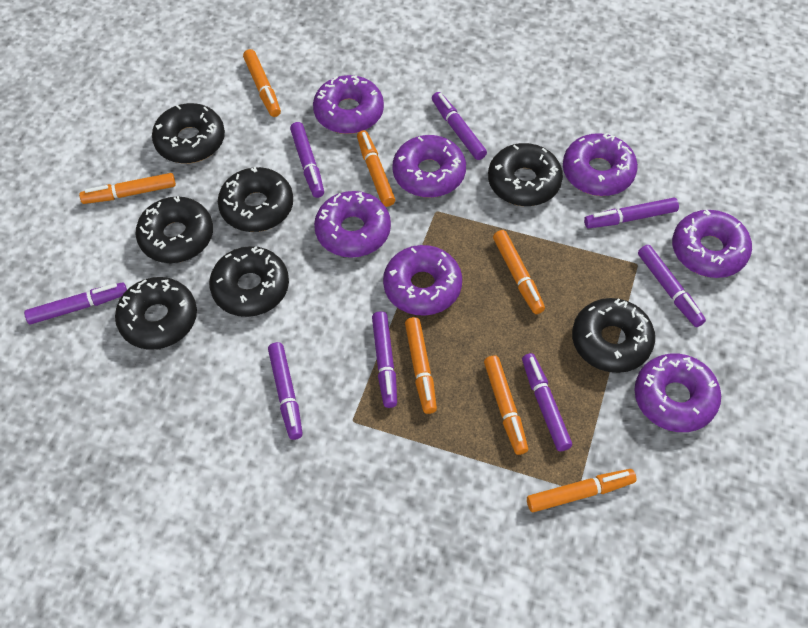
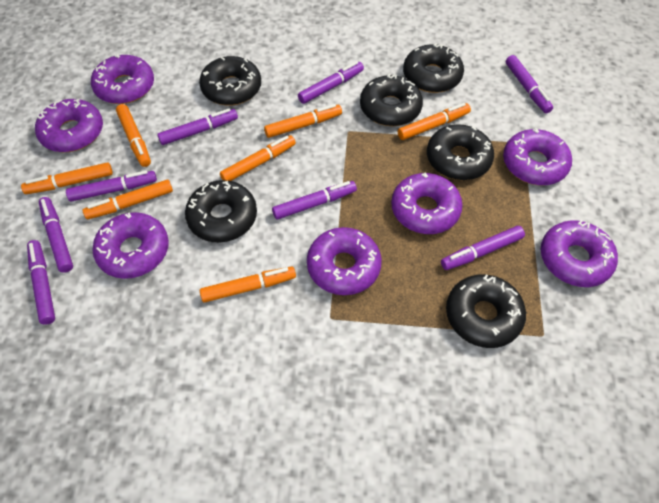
black donut: [115,277,197,350] [136,196,213,263] [152,103,225,164] [209,246,289,317] [218,167,293,232] [488,143,563,206] [572,298,655,373] = 7 -> [185,180,257,242] [199,56,261,105] [360,74,423,126] [403,43,464,93] [427,124,494,180] [446,274,526,348] = 6

